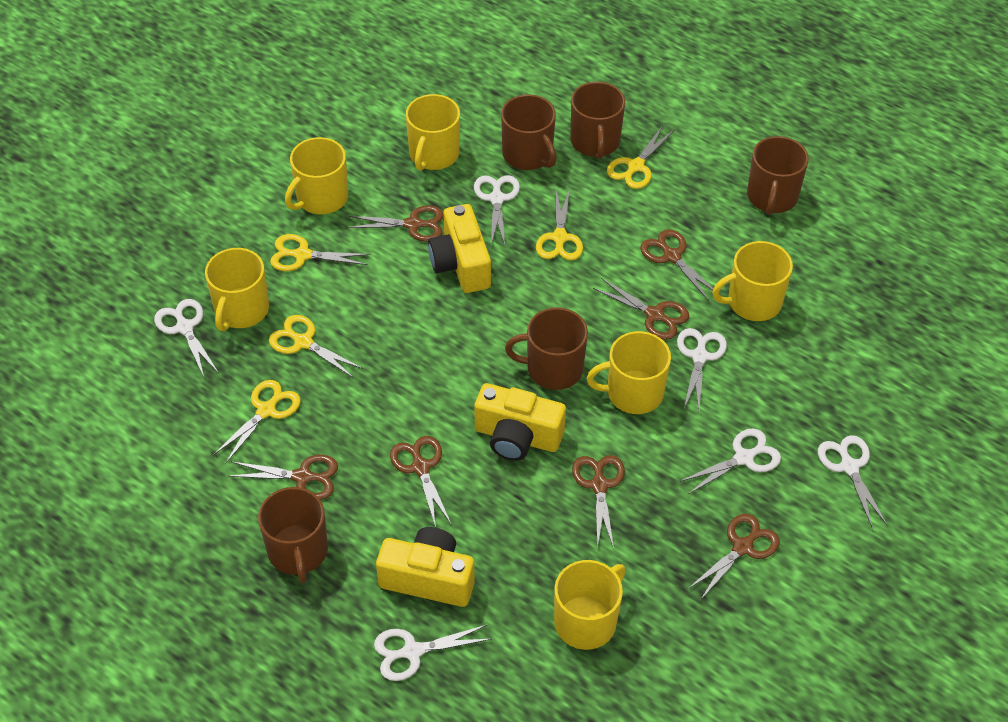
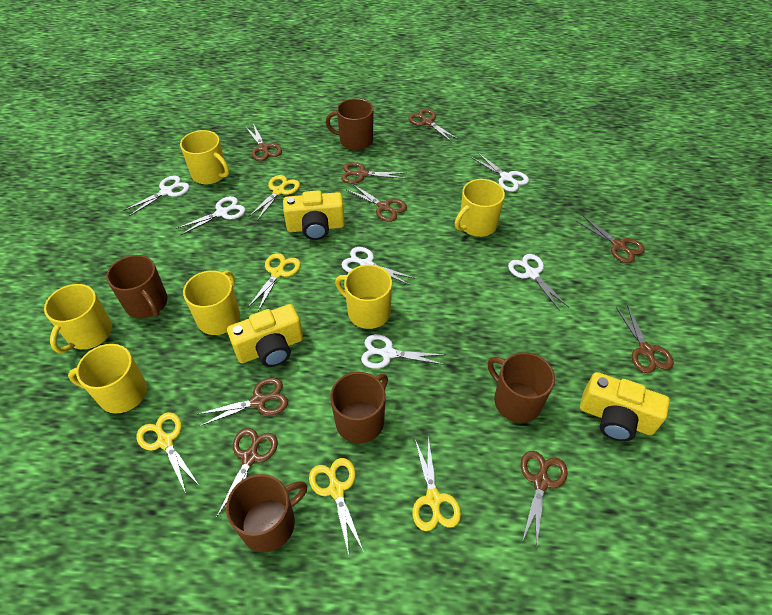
brown scissors: [228,455,338,500] [347,205,444,242] [390,436,452,528] [572,455,625,549] [593,278,689,340] [640,229,720,301] [688,514,780,599] = 7 -> [197,378,288,426] [217,428,278,516] [246,124,282,161] [341,162,406,184] [345,184,407,222] [408,109,459,142] [521,451,568,548] [576,216,645,263] [616,305,674,373] = 9

